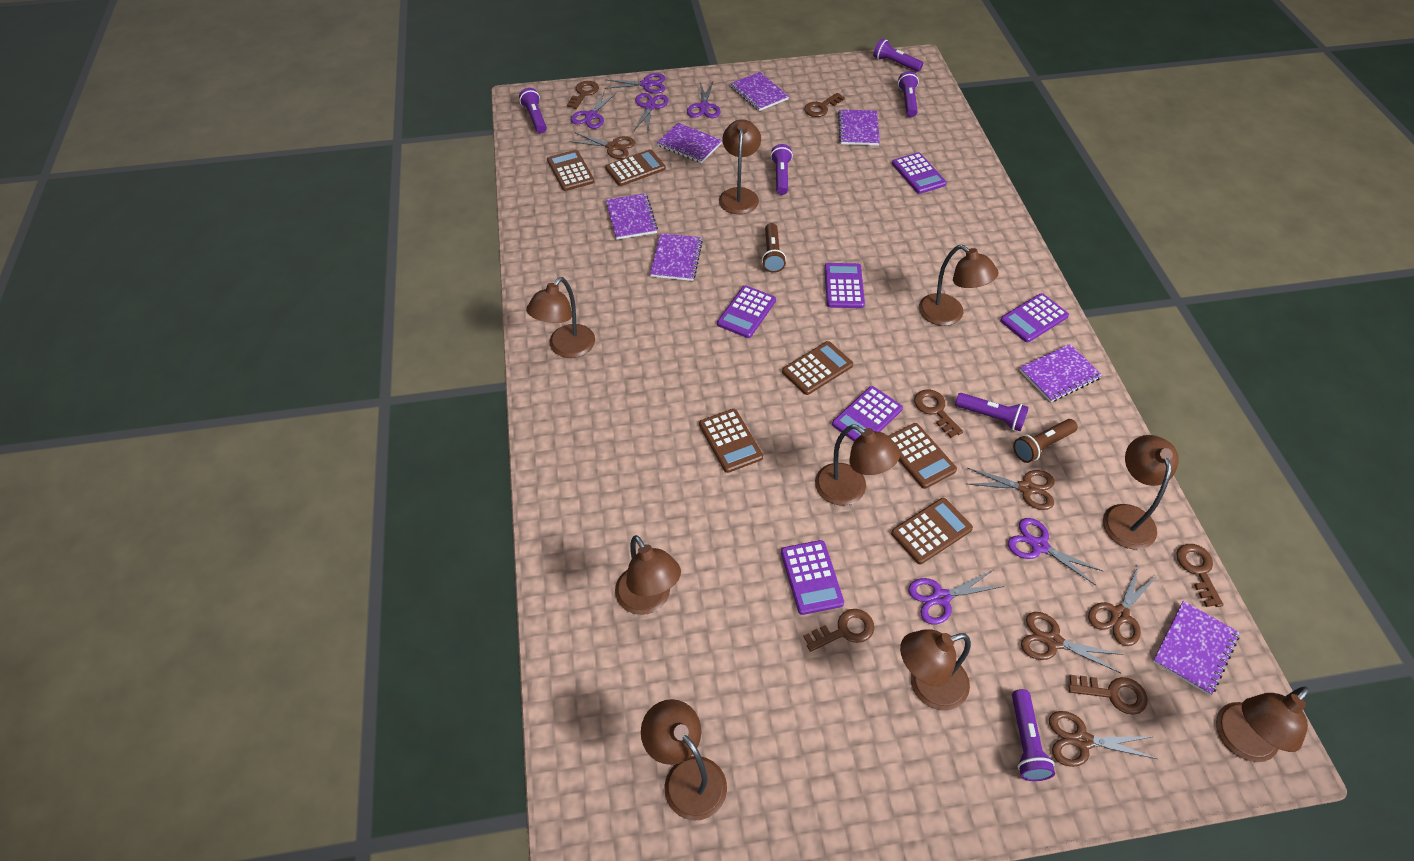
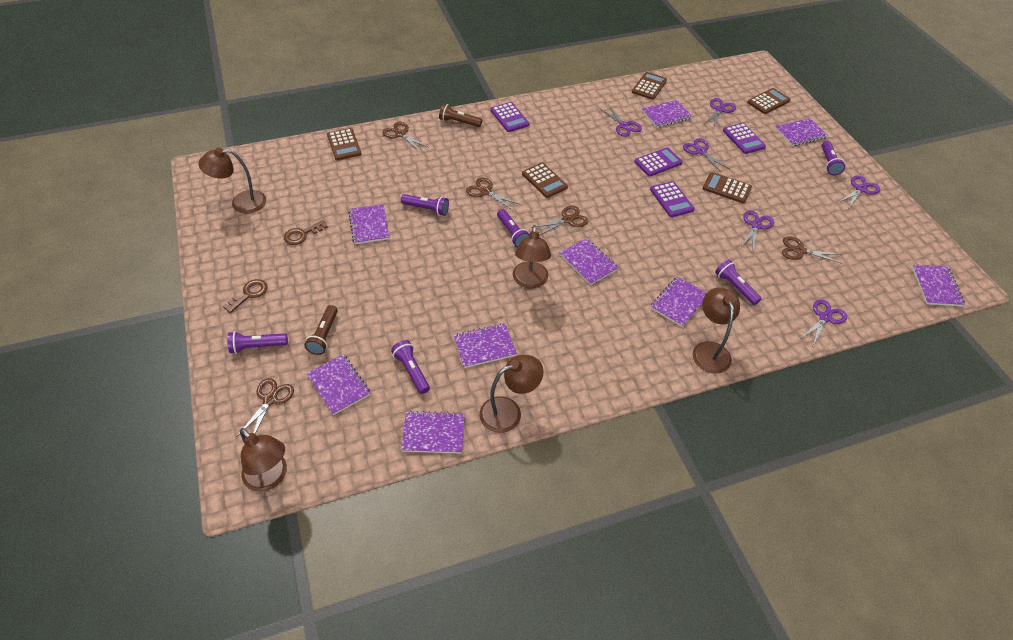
brown calculator: [547,150,594,191] [605,149,666,186] [699,409,763,473] [782,341,853,395] [889,423,957,489] [891,498,973,564] = 6 -> [327,128,361,160] [522,163,568,198] [632,72,667,100] [702,172,752,203] [747,88,791,114] = 5
brown key: [567,81,599,109] [803,609,874,652] [804,93,845,117] [914,389,963,438] [1068,675,1148,715] [1176,544,1224,607] = 6 -> [223,279,268,313] [284,220,328,245] = 2
brown lamp: [526,277,595,358] [615,535,681,615] [641,699,727,821] [719,119,761,214] [815,424,900,505] [900,629,971,711] [919,245,998,326] [1103,435,1179,550] [1216,686,1309,762] = 9 -> [198,148,266,213] [240,428,287,492] [480,355,543,433] [513,225,551,289] [693,287,740,374] = 5
purple calculator: [717,285,776,338] [781,540,844,615] [824,263,865,308] [832,386,903,441] [892,152,947,194] [1000,293,1069,343] = 6 -> [490,102,530,132] [634,147,683,176] [650,181,695,217] [723,123,766,154] = 4
purple notebook: [606,193,658,240] [650,233,703,281] [657,123,722,163] [730,72,789,111] [838,109,880,146] [1019,344,1102,402] [1153,601,1240,695] = 7 -> [306,354,370,415] [348,204,390,244] [401,411,465,454] [454,323,517,368] [560,238,619,285] [642,100,692,128] [651,276,706,327] [775,118,828,146] [912,264,965,306] = 9

